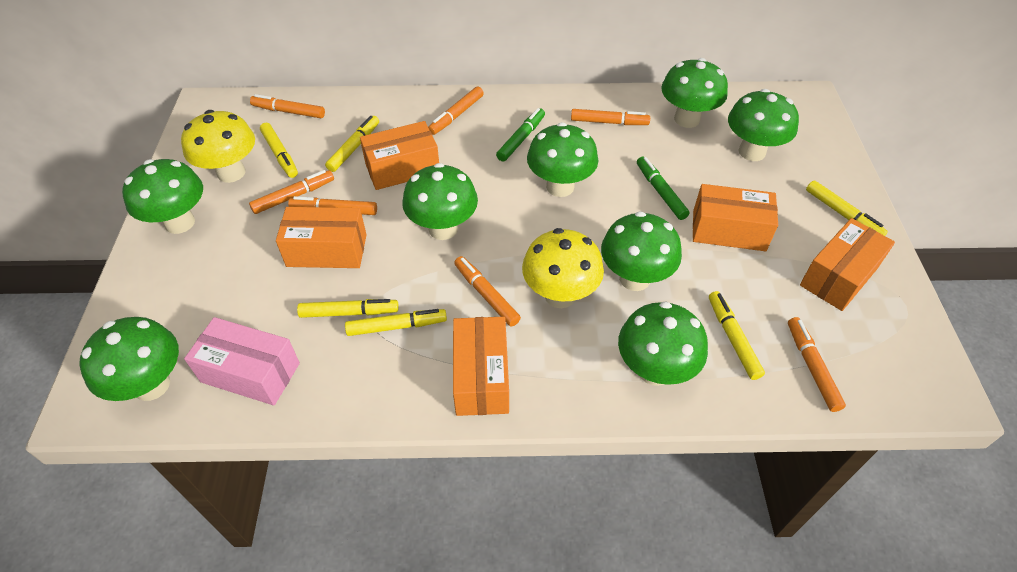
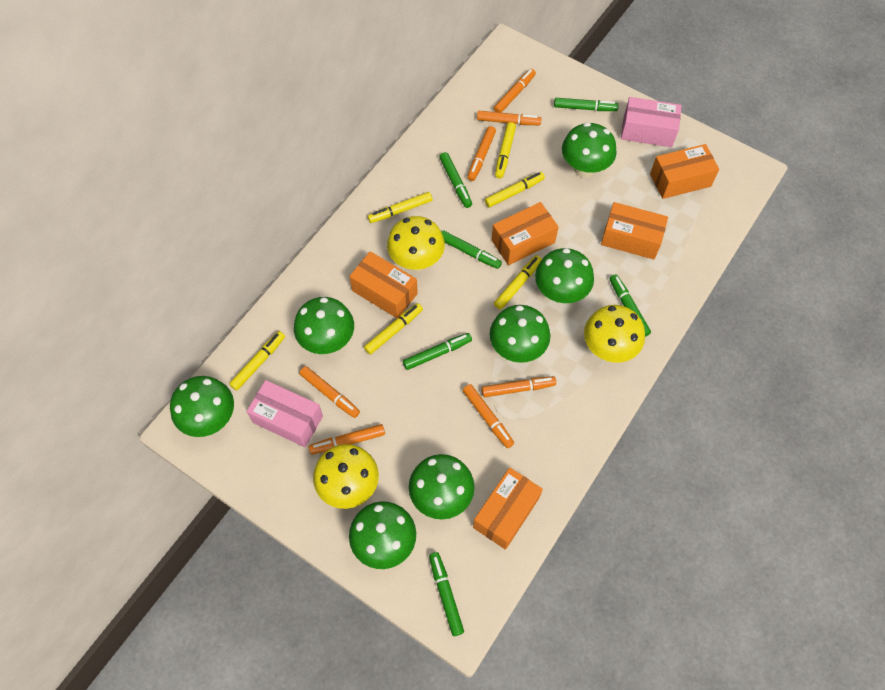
green marker: [496,108,545,161] [637,157,690,220] = 2 -> [403,333,472,370] [429,552,464,636] [439,152,472,208] [441,230,502,269] [554,98,619,111] [610,274,651,337] = 6
green mushroom: [79,317,179,401] [122,159,203,234] [402,163,478,240] [527,122,598,197] [601,211,682,291] [618,301,708,386] [661,58,728,128] [728,89,799,161] = 8 -> [170,376,234,437] [294,297,354,354] [349,501,416,569] [409,454,475,519] [490,305,550,363] [535,248,594,303] [562,122,617,177] = 7
pink box: [184,317,300,406] = 1 -> [246,380,323,447] [621,97,682,147] = 2
yellow mushroom: [181,110,255,183] [522,228,604,308] = 2 -> [313,444,379,509] [387,216,445,271] [584,305,645,363] = 3

